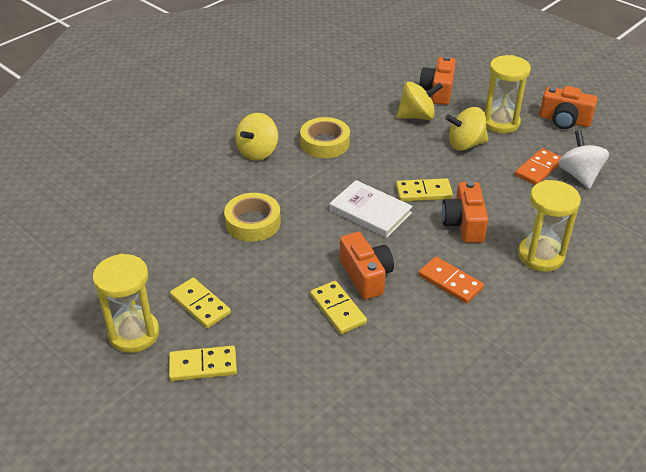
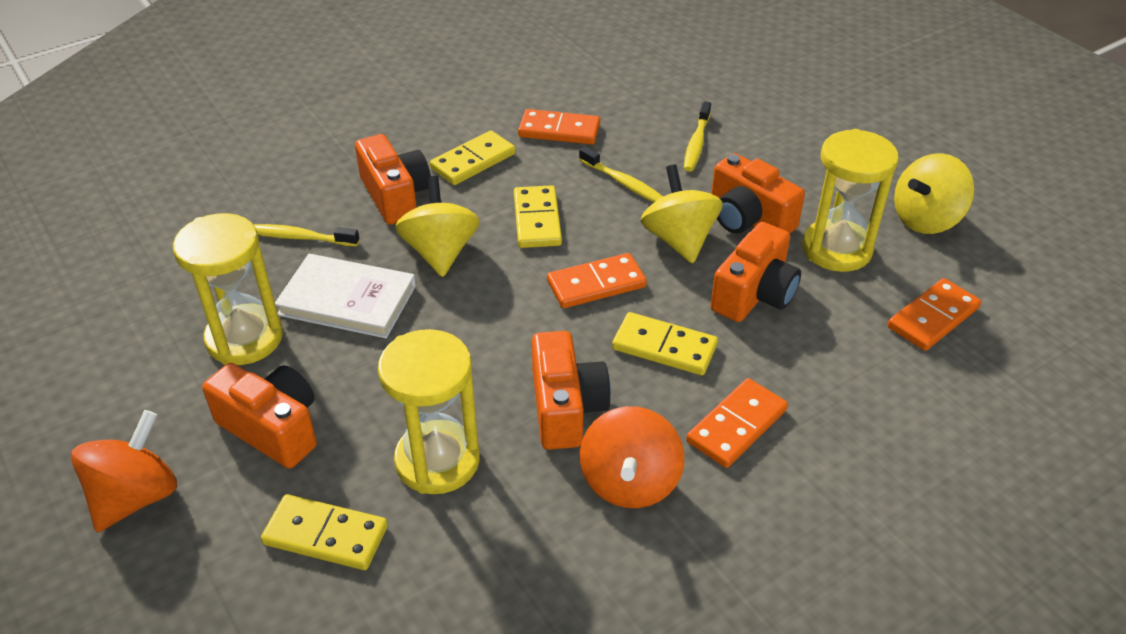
orange camera: [340,232,394,300] [419,56,456,105] [442,181,488,243] [539,86,598,129] = 4 -> [202,363,317,469] [355,134,431,225] [532,331,611,450] [710,222,801,322] [711,153,805,234] = 5
orange domino: [419,257,484,304] [515,148,561,185] = 2 -> [518,109,600,144] [547,253,647,308] [686,378,788,468] [888,278,981,351] = 4
orange spinning top: none = 0 -> [71,410,177,532] [580,406,684,508] = 2
white spinning top: [558,130,609,189] = 1 -> none = 0
yellow tape: [224,193,281,242] [300,117,350,158] = 2 -> none = 0
yellow toothbrush: none = 0 -> [253,224,359,246] [579,146,663,202] [684,101,711,172] = 3

